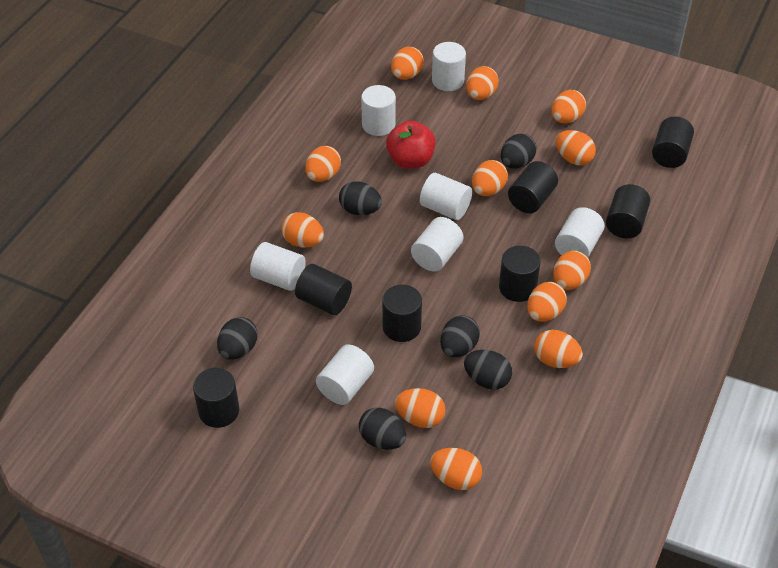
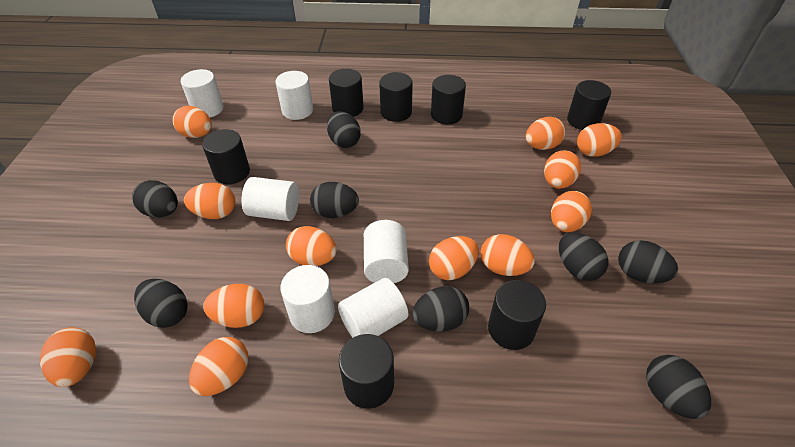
black egg: [217,317,257,360] [339,182,382,215] [359,408,406,450] [440,315,480,357] [464,350,512,390] [501,134,537,169] = 6 -> [132,180,178,218] [134,279,188,328] [310,182,359,218] [327,111,361,148] [412,286,469,332] [559,233,609,281] [618,240,678,284] [646,355,711,419] = 8
red apple: [386,121,436,169] = 1 -> none = 0
white cylinder: [250,242,306,291] [316,344,374,405] [361,85,396,136] [411,217,464,272] [420,173,472,220] [432,42,466,91] [555,207,605,257] = 7 -> [181,69,224,117] [241,177,299,221] [275,71,313,120] [280,265,335,333] [338,278,408,338] [364,220,409,283] = 6

